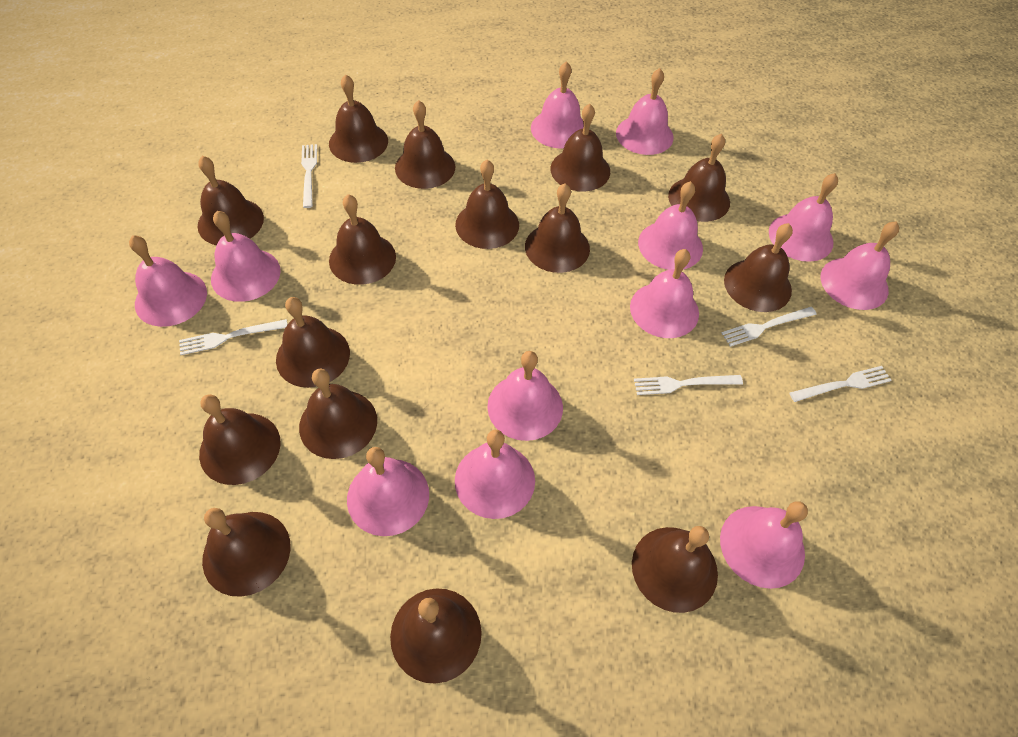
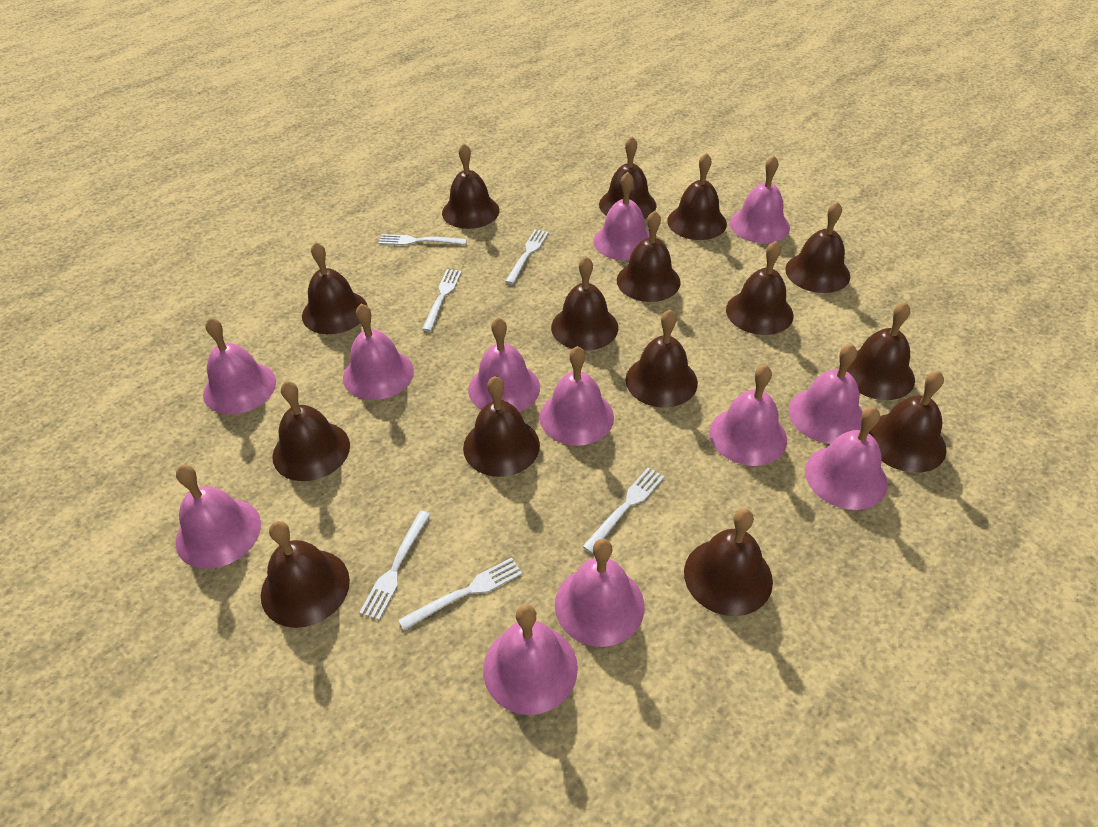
white fork: [179,319,288,355] [301,144,317,208] [634,375,743,395] [721,307,817,347] [790,366,892,402] = 5 -> [359,511,431,620] [379,234,467,245] [398,557,522,630] [422,269,462,332] [505,229,549,284] [582,467,665,553] = 6

